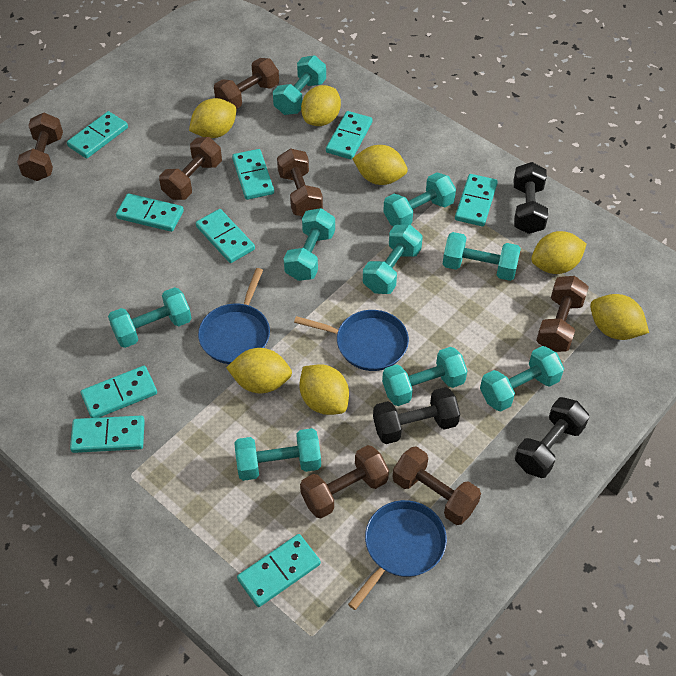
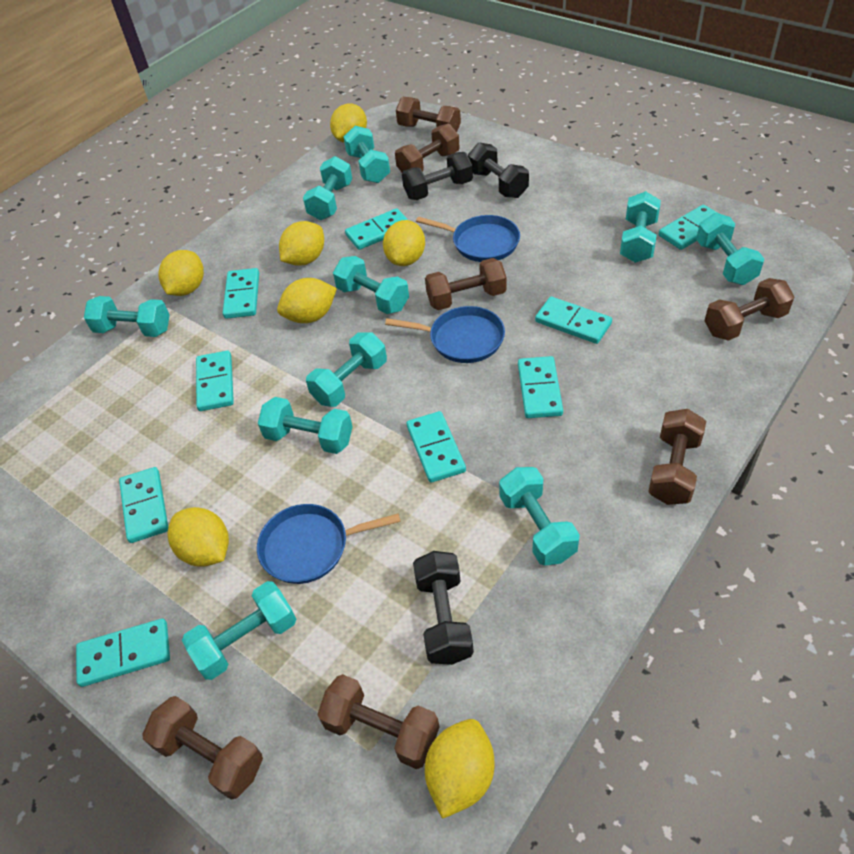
turquoise dumbbell: [108,287,191,348] [234,428,321,481] [273,55,326,115] [284,208,335,281] [363,225,423,294] [382,347,467,406] [383,172,456,226] [443,232,521,281] [480,346,564,411] = 9 -> [84,296,170,337] [182,581,296,680] [258,397,353,454] [303,156,352,220] [306,332,387,407] [333,256,409,314] [343,126,390,183] [499,467,580,566] [620,191,661,263] [696,213,764,285] = 10

